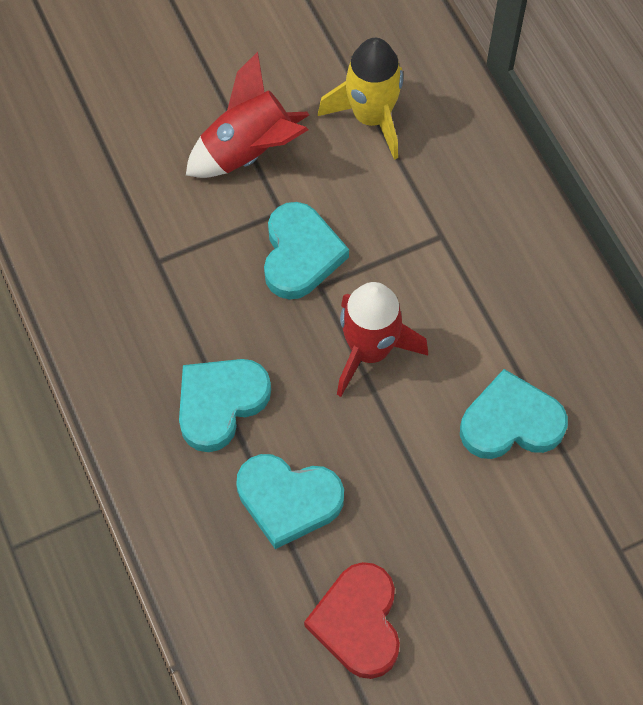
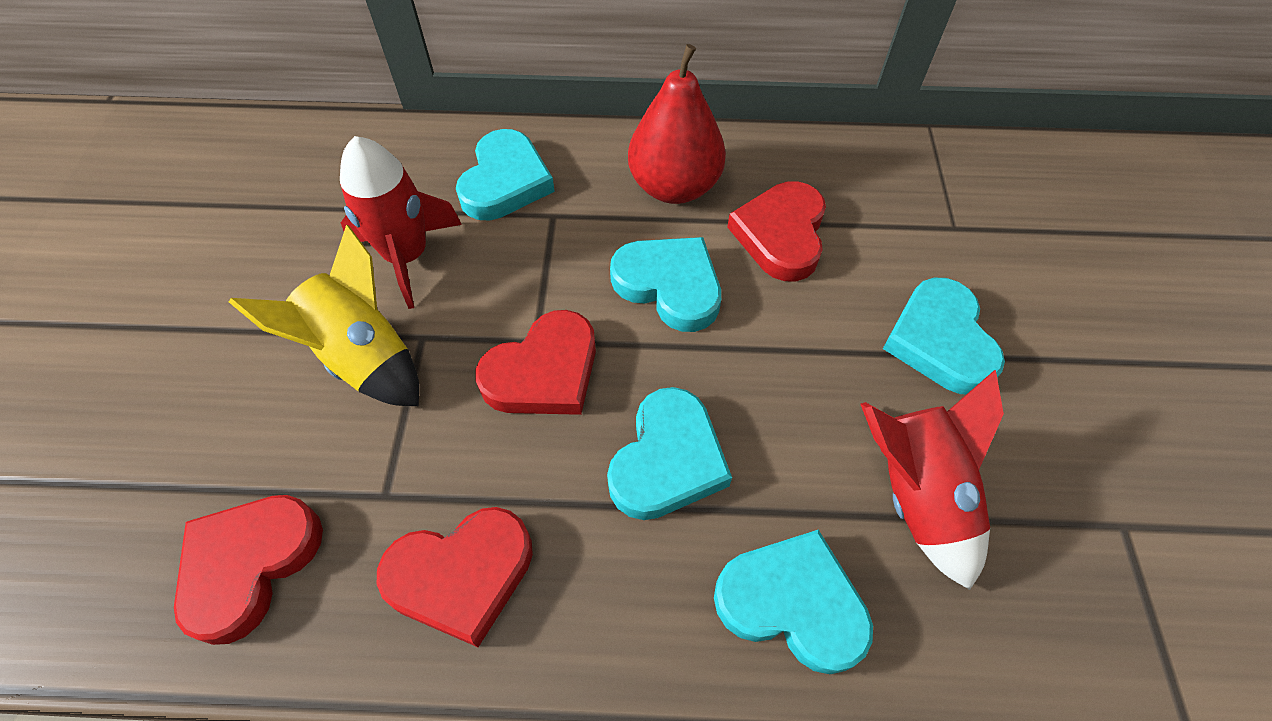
red heart: [304,562,400,679] = 1 -> [174,495,323,645] [376,507,533,647] [476,310,596,415] [727,181,826,281] = 4
red pear: none = 0 -> [628,44,726,204] = 1
turquoise heart: [179,359,271,452] [236,454,344,549] [264,202,349,300] [460,369,568,459] = 4 -> [456,129,555,221] [607,387,732,520] [610,237,721,332] [714,530,873,674] [883,278,1005,394] = 5

